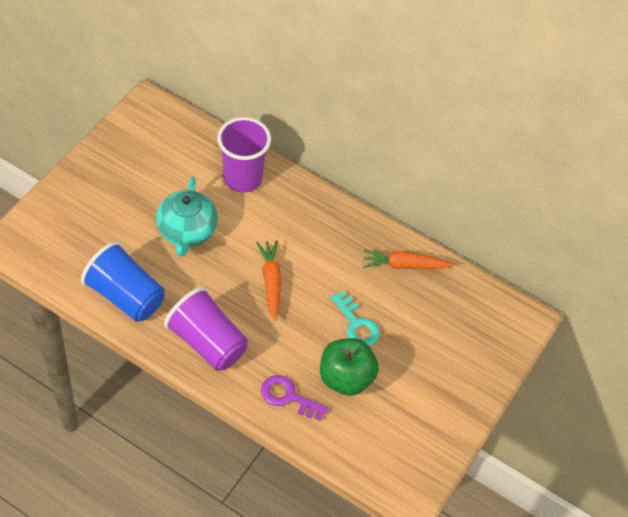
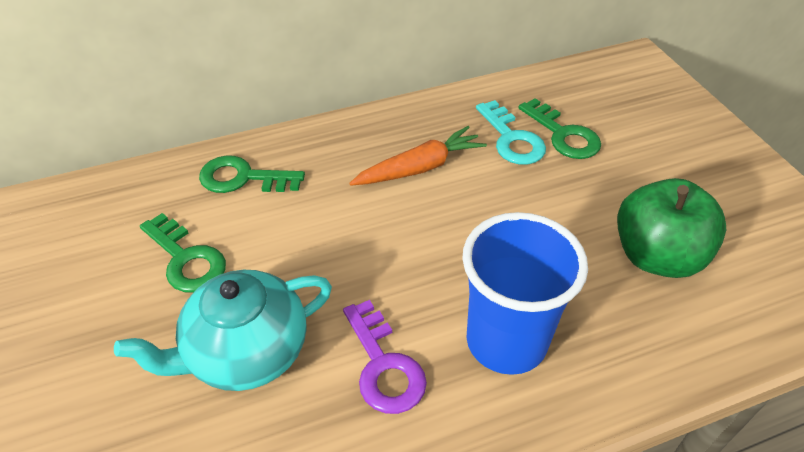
green key: none = 0 -> [140,213,226,293] [199,155,305,193] [518,98,601,159] = 3
orange carrot: [256,240,282,321] [363,249,455,269] = 2 -> [349,126,487,185] = 1
purple cup: [164,287,248,371] [217,117,271,193] = 2 -> none = 0

